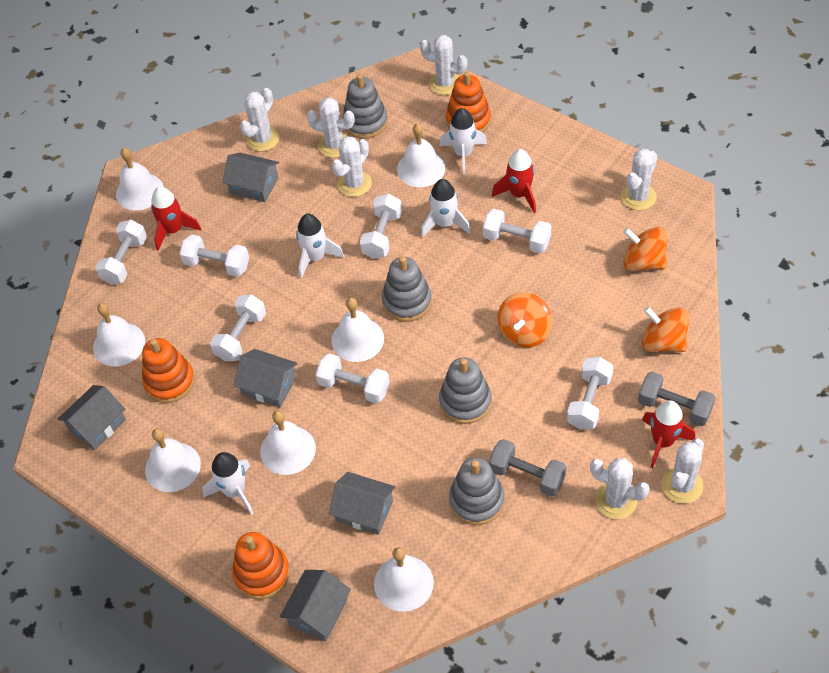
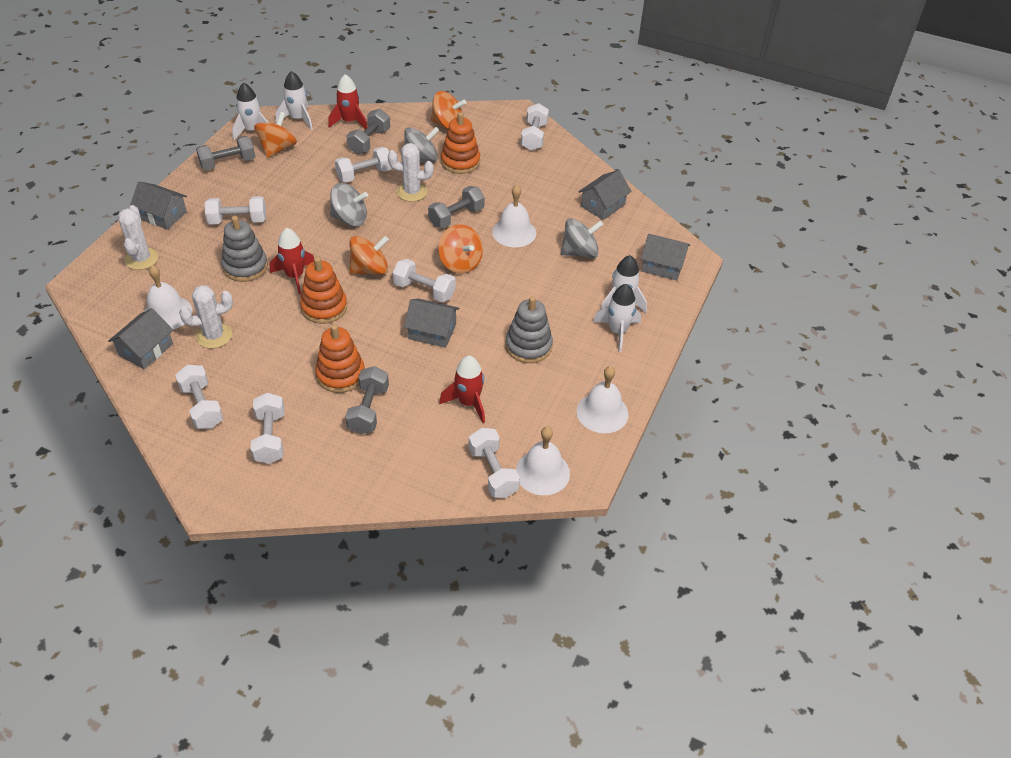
grey dumbbell: [489,439,566,497] [638,372,716,426] = 2 -> [196,136,255,170] [345,366,389,434] [346,109,390,154] [428,186,485,228] = 4
grey spinning top: none = 0 -> [330,183,368,226] [404,127,439,162] [561,218,604,258] = 3
grey stacking toy: [342,74,388,139] [382,256,432,322] [439,357,492,424] [449,458,504,525] = 4 -> [221,216,268,282] [506,296,553,363] = 2
orange spinning top: [497,292,553,347] [623,227,668,271] [642,307,690,352] = 3 -> [254,112,297,158] [349,236,389,275] [431,91,466,129] [438,225,483,274] = 4
white bell: [93,303,145,367] [116,148,164,211] [145,428,201,492] [260,410,316,475] [331,298,384,362] [374,547,434,612] [397,123,445,187] = 7 -> [144,265,193,330] [492,185,536,247] [515,427,570,495] [577,366,628,433] = 4
white cactus: [240,88,280,151] [306,97,355,158] [332,136,372,197] [420,35,467,95] [590,458,650,519] [621,149,657,210] [661,438,704,504] = 7 -> [118,205,159,270] [179,285,233,349] [388,143,434,202] = 3

